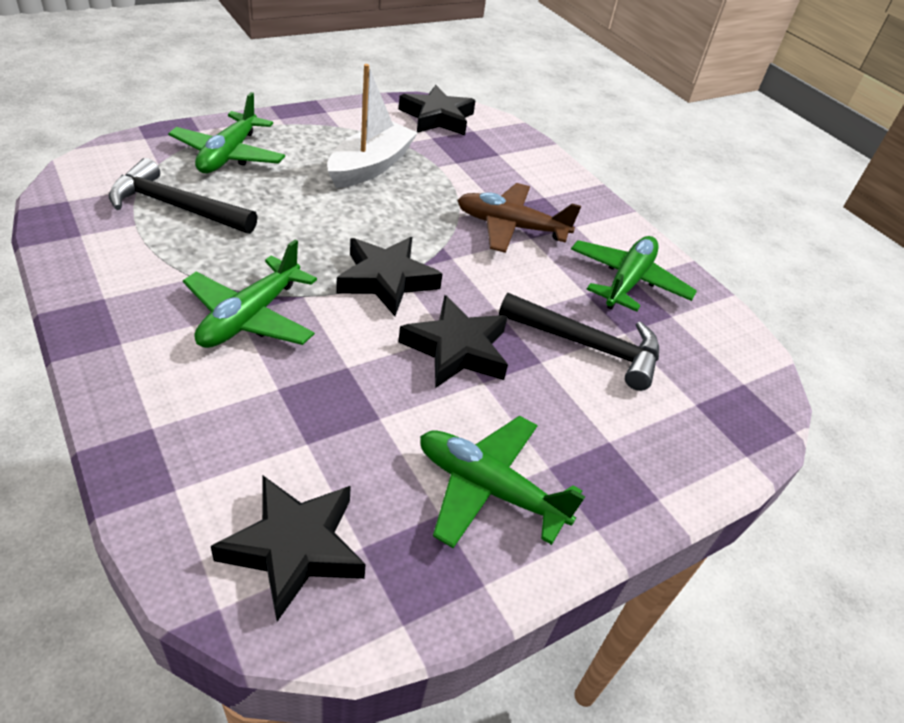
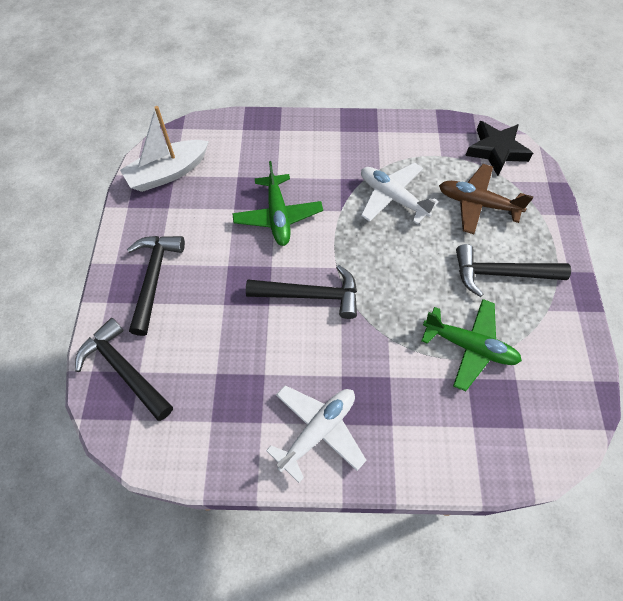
black hammer: [109,158,258,234] [499,293,659,391] = 2 -> [75,318,173,421] [127,236,185,336] [246,265,357,319] [456,244,571,297] = 4
black star: [211,476,366,622] [336,237,442,316] [398,295,508,388] [399,85,476,136] = 4 -> [465,121,533,176] = 1
green plane: [168,92,285,173] [183,239,317,348] [420,416,585,548] [571,236,697,312] = 4 -> [232,161,323,246] [421,299,522,391] = 2
white plane: none = 0 -> [266,385,366,483] [361,163,439,224] = 2

